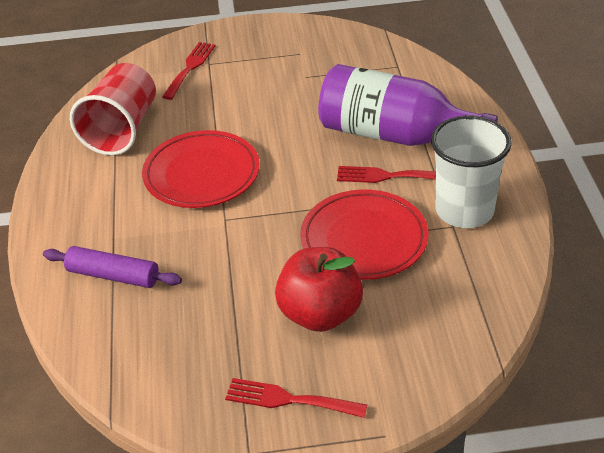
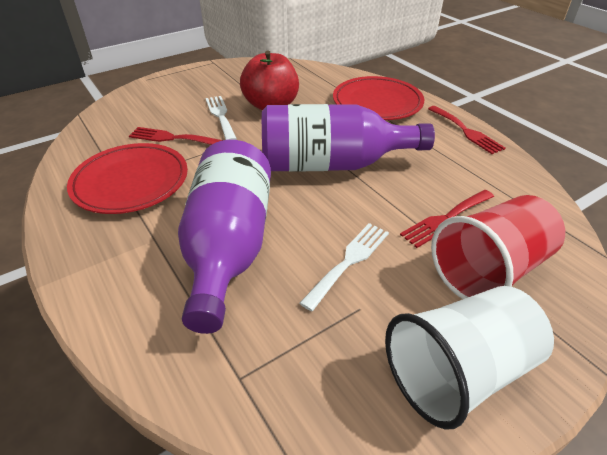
purple bottle: [318,64,498,146] = 1 -> [178,140,271,334] [262,104,435,172] = 2
purple rolling pin: [43,246,182,288] = 1 -> none = 0
white fork: none = 0 -> [205,96,237,140] [300,223,389,311] = 2

